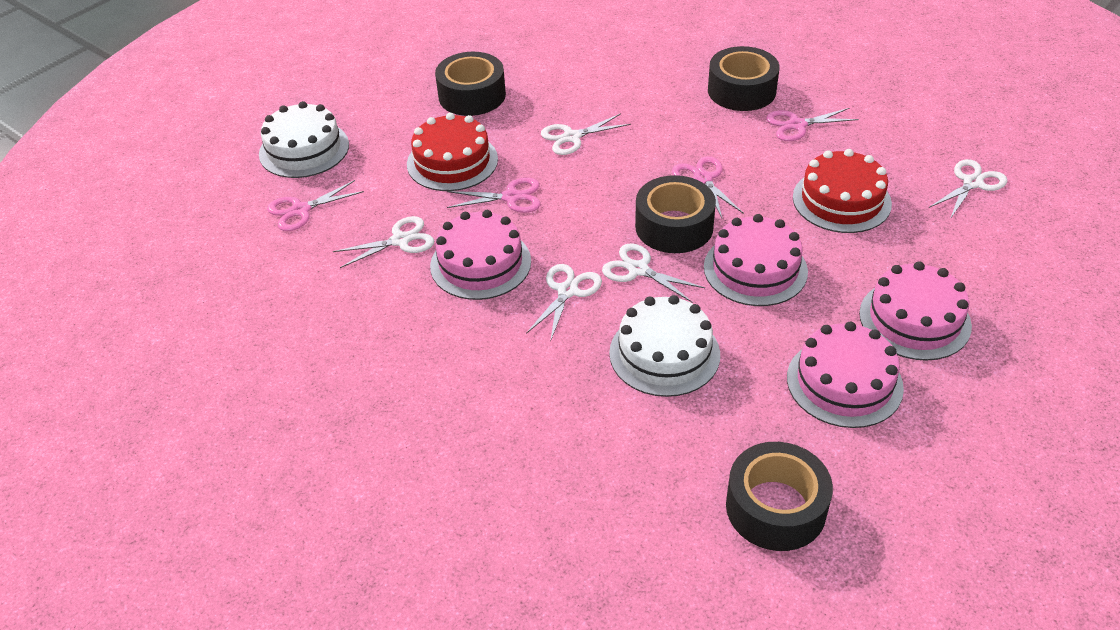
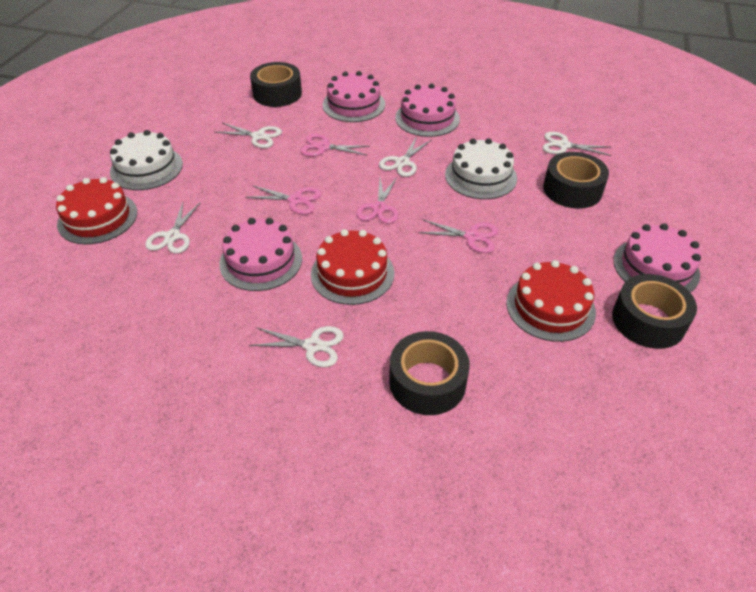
red cake: [407,113,498,191] [793,149,892,233] = 2 -> [56,177,137,244] [311,229,394,305] [506,260,596,342] = 3

